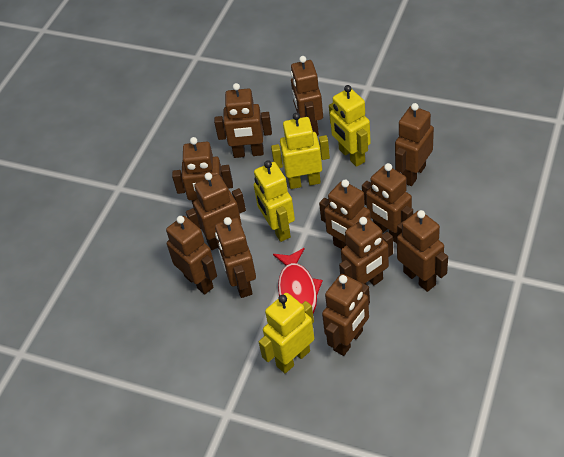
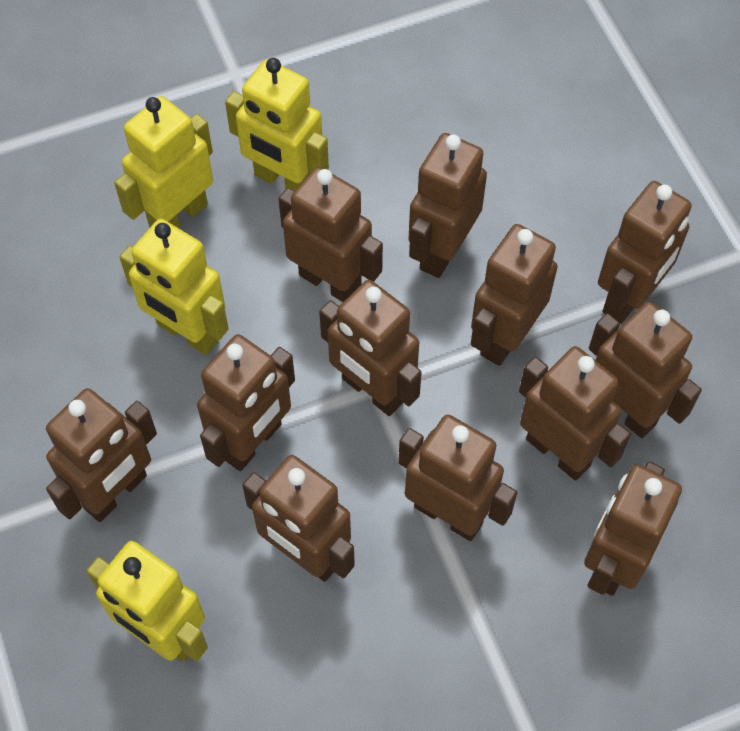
red fish: [273,248,323,314] = 1 -> none = 0

